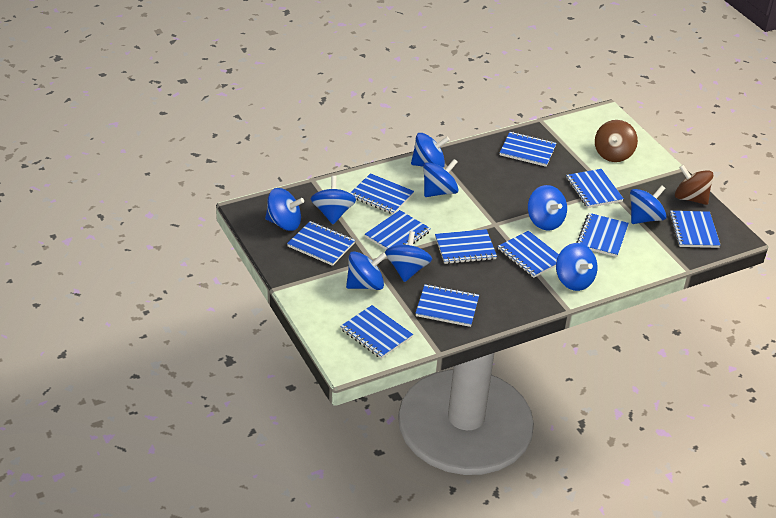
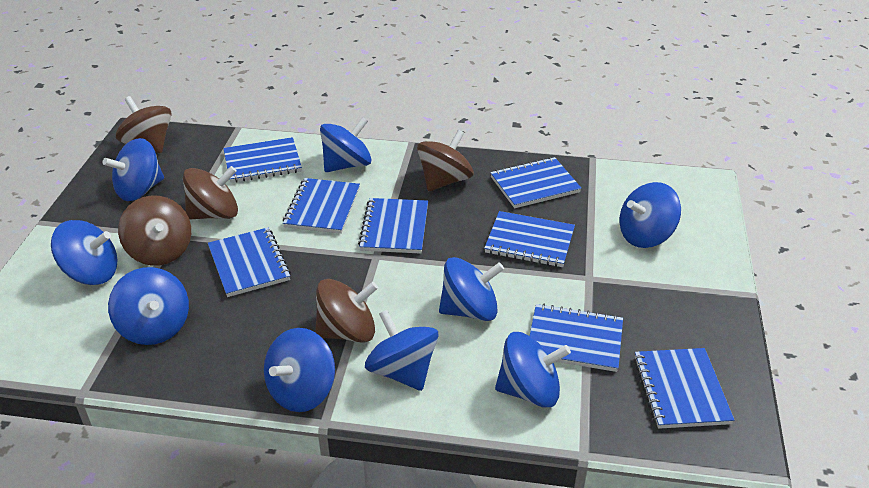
blue notebook: [287,221,355,266] [340,305,413,359] [351,173,414,214] [365,210,431,250] [415,284,479,327] [435,229,497,264] [498,231,559,278] [499,132,556,167] [566,169,624,208] [577,213,629,257] [669,211,720,248] = 11 -> [208,227,291,297] [223,137,302,183] [283,178,360,234] [358,198,428,254] [484,211,575,267] [490,157,581,208] [530,304,623,372] [634,348,734,429] = 8
brown spinning top: [595,120,638,162] [675,165,714,205] = 2 -> [116,96,172,153] [118,196,191,266] [183,166,238,220] [315,279,378,343] [417,130,474,191] = 5

